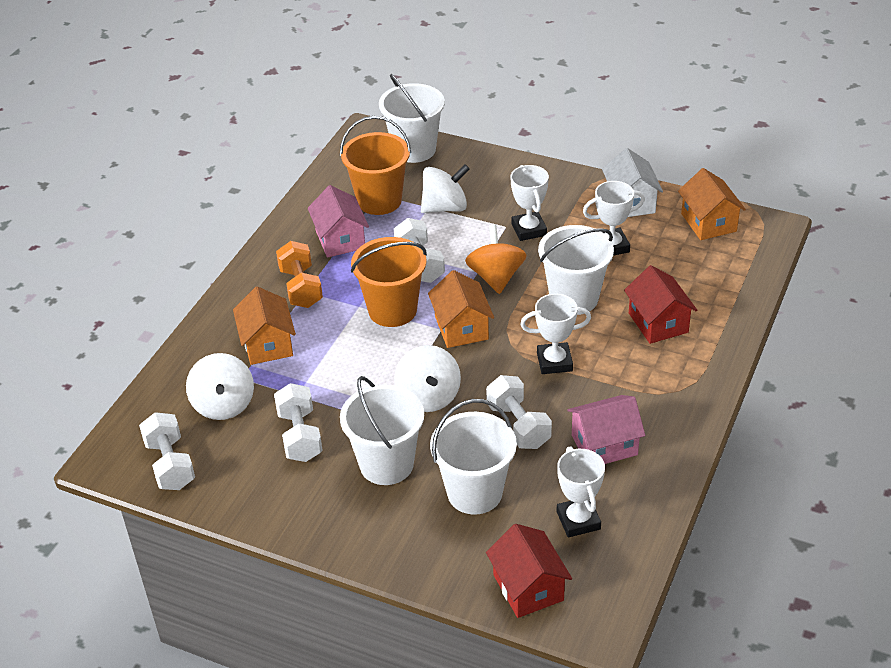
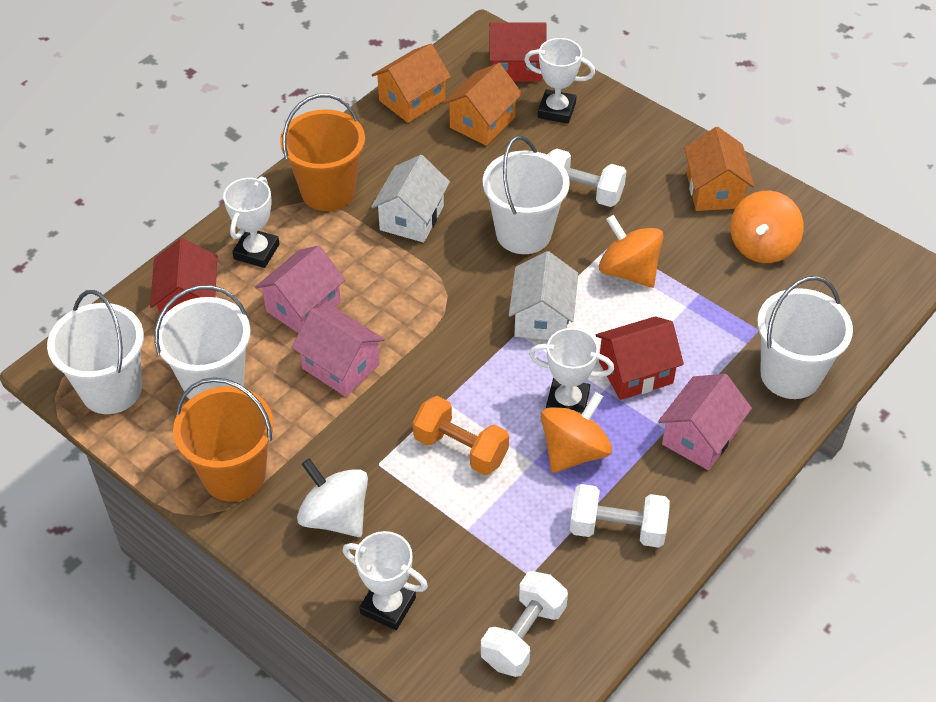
orange spinning top: [465,225,527,294] = 1 -> [541,392,612,473] [599,215,664,288] [730,191,804,263] = 3
pink house: [308,185,369,258] [567,395,645,464] = 2 -> [255,246,345,333] [292,308,385,397] [658,374,752,470] = 3
red house: [486,524,572,618] [624,265,697,344] = 2 -> [150,238,217,314] [489,22,547,82] [596,316,684,400] = 3
white dumbbell: [139,412,195,490] [274,383,323,462] [394,218,445,283] [486,375,552,449] = 4 -> [481,571,568,677] [547,149,626,207] [570,484,670,548] = 3
white house: [602,148,663,217] = 1 -> [371,155,450,243] [509,251,578,340] = 2
white spinning top: [186,353,254,420] [394,345,461,412] [421,164,470,213] = 3 -> [297,458,368,537] = 1

